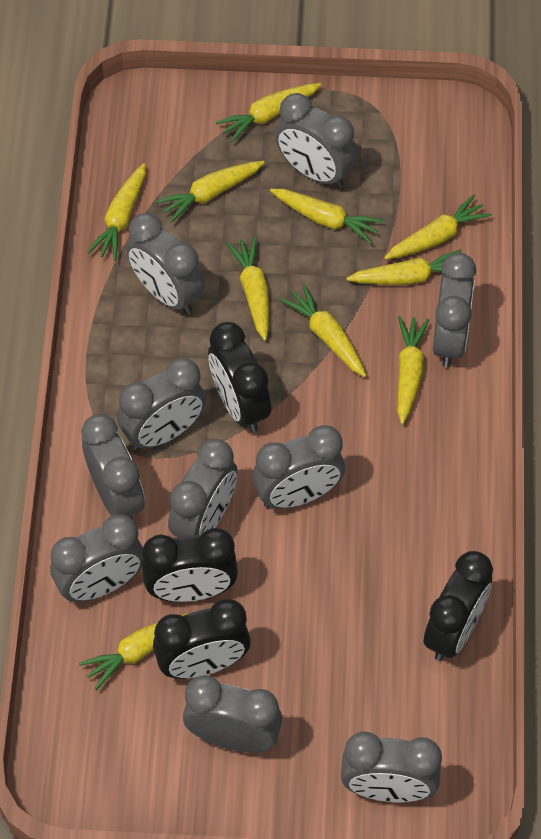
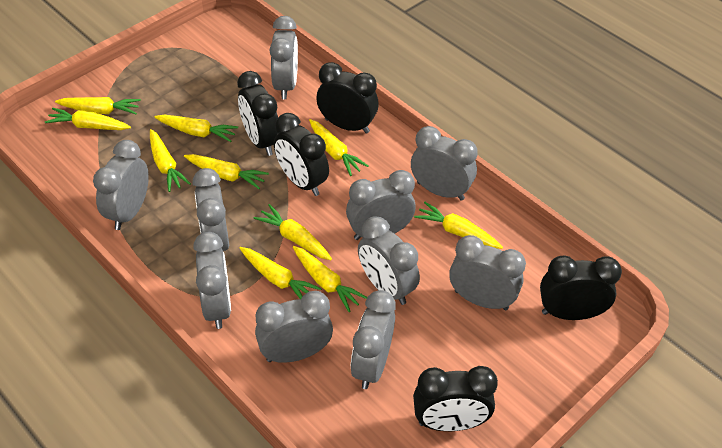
black clock: [142,528,238,602] [153,599,251,679] [208,322,271,432] [423,551,493,661] = 4 -> [237,71,279,156] [274,113,329,196] [316,62,379,134] [413,366,498,431] [540,255,622,320] = 5

